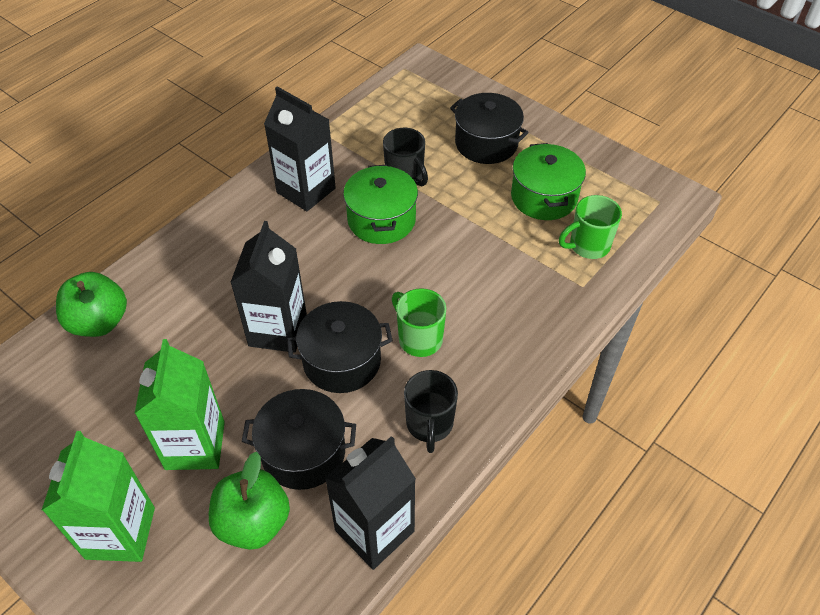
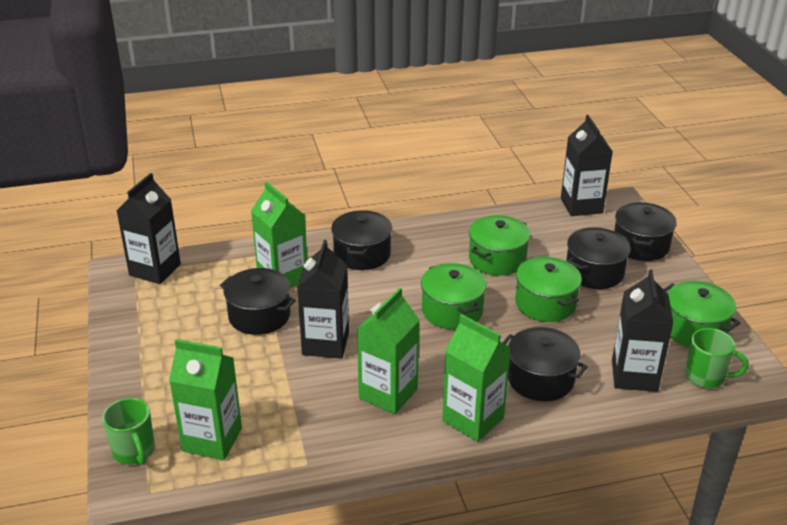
black carton: [230,221,307,353] [264,86,336,211] [325,436,416,570] = 3 -> [116,173,181,284] [297,240,349,359] [561,115,613,216] [612,269,673,392] = 4
black mug: [383,128,428,186] [404,370,458,453] = 2 -> none = 0
black pot: [242,389,356,490] [287,301,393,393] [450,93,529,164] = 3 -> [220,268,296,335] [331,210,392,270] [502,327,588,401] [566,227,631,289] [614,202,677,261] = 5
green apple: [56,272,127,337] [209,452,290,550] = 2 -> none = 0
green carton: [42,431,155,562] [134,339,225,470] = 2 -> [169,339,242,460] [251,182,307,288] [357,288,420,414] [442,314,511,442] = 4
green pot: [343,165,418,244] [511,143,586,220] = 2 -> [421,263,487,329] [469,215,530,276] [515,257,582,322] [663,281,740,347] = 4

